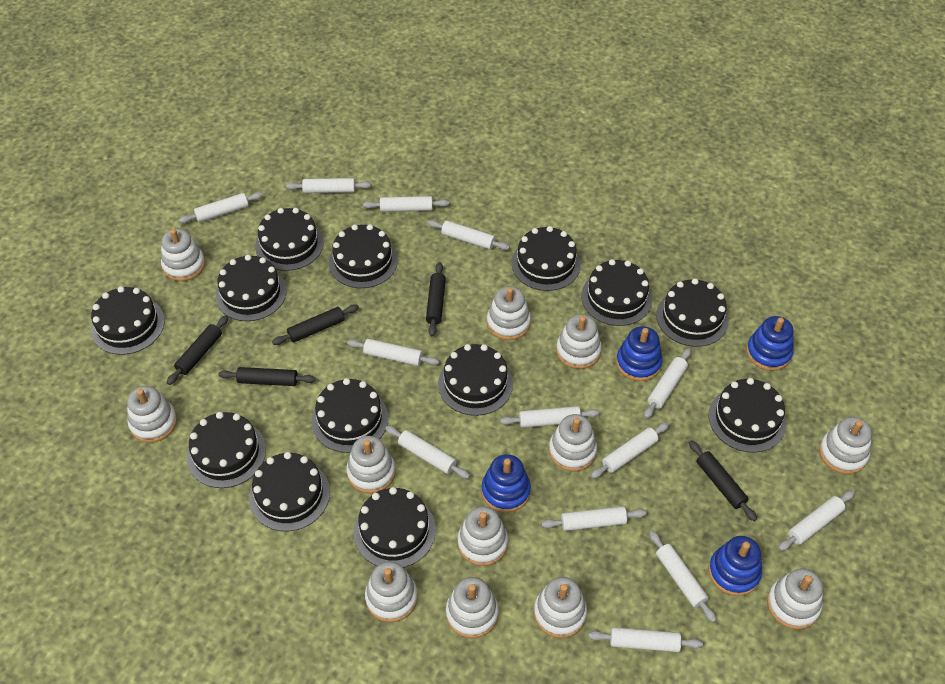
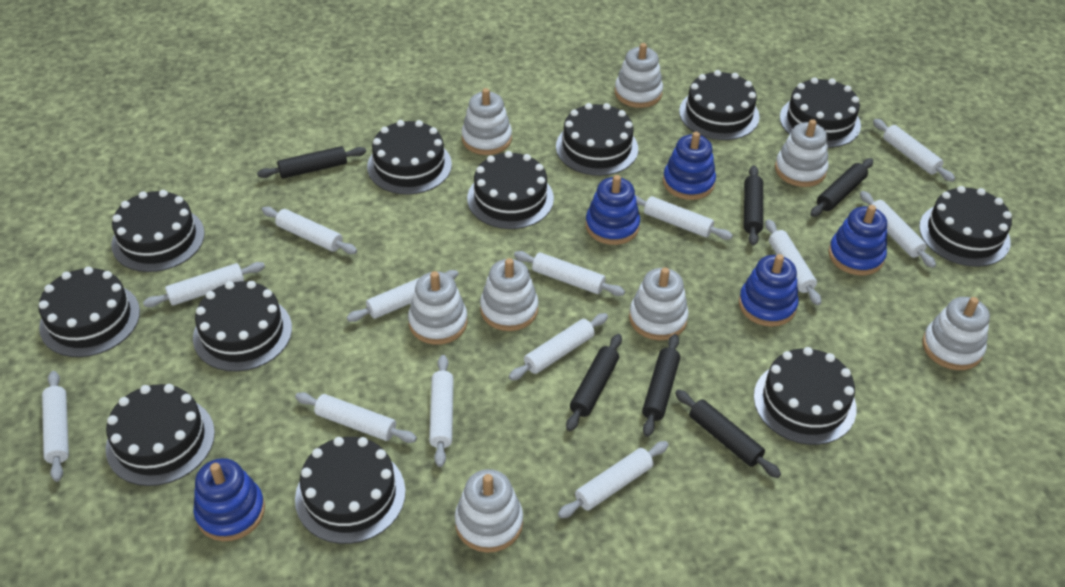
black cake: [91,286,165,355] [187,412,266,488] [215,255,287,321] [249,452,330,531] [255,208,324,271] [312,378,388,453] [329,224,398,288] [353,487,436,568] [438,344,513,416] [511,226,581,291] [581,259,652,326] [656,278,729,347] [709,378,786,453] = 13 -> [39,267,140,357] [106,384,215,486] [111,190,205,272] [193,281,292,371] [295,437,406,544] [367,120,452,195] [467,151,554,229] [556,103,638,176] [679,70,760,140] [754,347,857,445] [780,77,861,148] [919,186,1012,267] = 12
black rolling pin: [167,315,229,385] [218,367,316,386] [272,304,359,345] [426,262,446,336] [689,440,757,521] = 5 -> [257,146,366,178] [566,334,622,431] [642,334,680,437] [675,390,781,478] [744,165,763,246] [810,158,873,217] = 6
blue stacking toy: [481,454,531,513] [616,326,663,381] [708,536,762,596] [747,316,794,371] = 4 -> [193,458,265,541] [586,175,640,245] [663,132,716,200] [739,254,799,327] [828,205,887,275] = 5
white stacking toy: [127,386,177,443] [161,229,205,281] [346,436,396,494] [365,561,418,622] [446,577,499,638] [457,506,508,566] [487,286,531,340] [534,577,587,638] [549,414,597,472] [556,314,602,369] [767,568,823,629] [819,417,872,474] = 12 -> [408,271,467,345] [455,469,523,553] [461,88,512,155] [480,258,538,331] [615,43,663,108] [629,267,689,340] [775,119,829,187] [922,297,990,370] = 8

